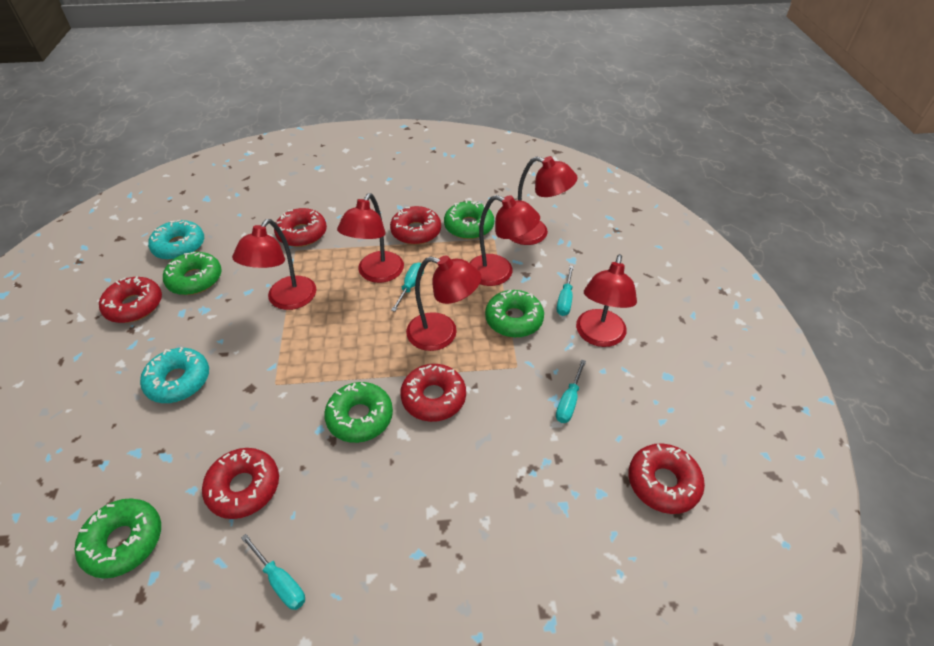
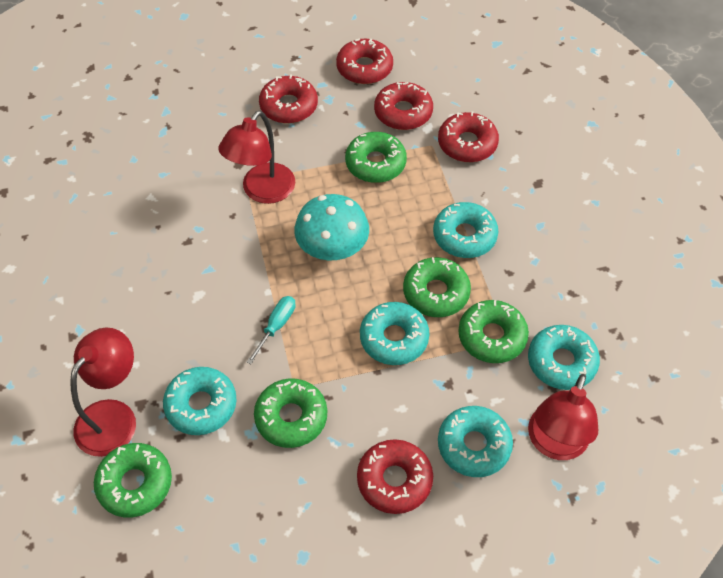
red donut: [99,276,162,323] [202,448,279,519] [274,208,327,247] [390,206,441,245] [400,364,466,422] [629,443,705,514] = 6 -> [259,74,318,123] [336,38,393,84] [357,439,433,514] [374,82,433,130] [438,112,499,162] = 5
red lamp: [232,219,316,310] [337,193,404,283] [406,255,482,351] [469,195,540,286] [510,156,578,245] [576,254,637,347] = 6 -> [70,328,136,457] [218,110,295,204] [528,374,598,460] = 3
turquoise donut: [140,347,209,403] [148,220,204,260] = 2 -> [163,367,237,435] [360,302,429,365] [433,202,498,258] [438,406,513,477] [528,325,600,390] = 5
turquoise mushroom: none = 0 -> [294,194,369,260] = 1
turquoise screwdriver: [241,534,305,610] [391,262,424,312] [556,360,586,423] [557,266,574,316] = 4 -> [246,296,296,364] = 1

